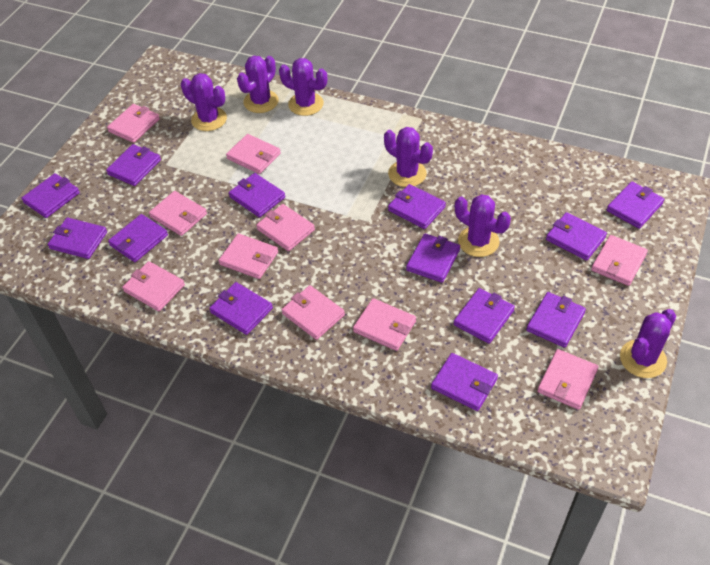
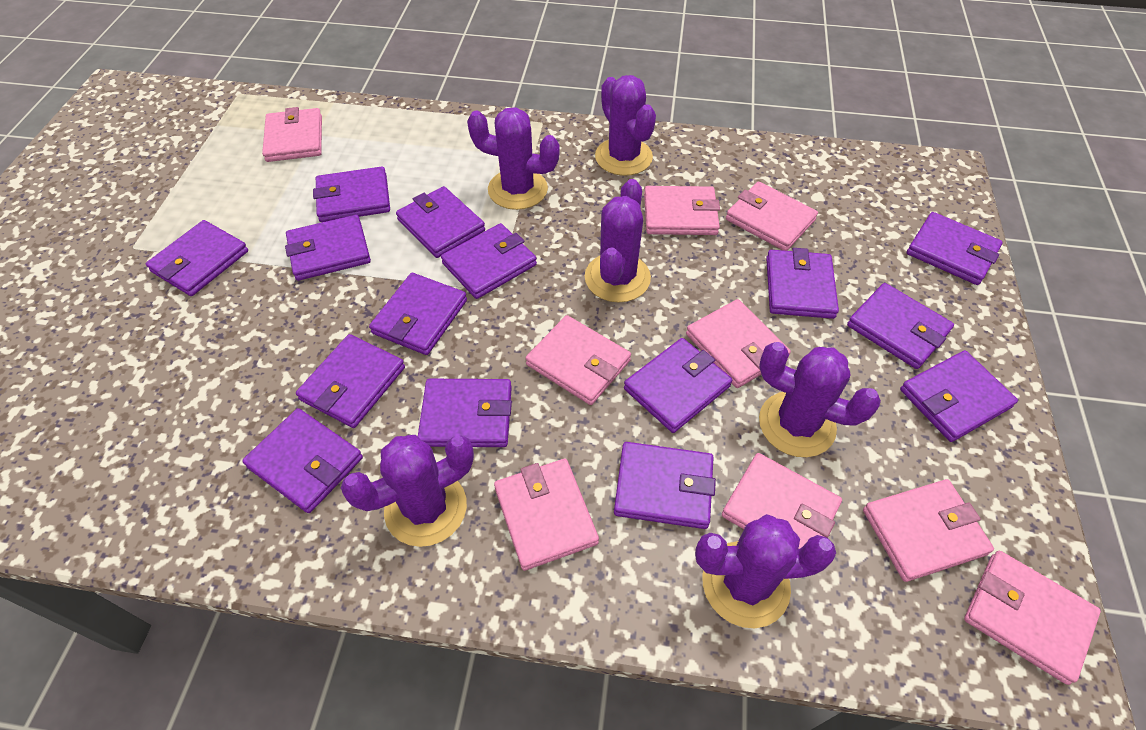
pink wallet: [107,104,160,143] [122,261,185,311] [149,191,207,236] [219,234,278,279] [226,134,281,174] [256,204,315,251] [281,285,345,340] [353,298,416,351] [537,349,598,410] [591,235,648,286] = 10 -> [262,107,322,162] [494,459,599,571] [526,315,631,405] [644,186,720,235] [686,299,791,388] [722,453,842,549] [726,182,818,251] [863,479,994,582] [964,551,1101,685] = 9
purple wallet: [21,173,80,218] [48,218,107,259] [106,144,161,186] [108,214,168,262] [209,282,273,335] [229,173,285,218] [388,184,446,229] [406,234,460,283] [431,353,498,411] [454,288,515,344] [526,292,586,348] [546,212,607,261] [607,182,664,229] = 13 -> [146,220,248,296] [242,408,363,513] [285,215,371,281] [296,334,405,428] [313,167,390,222] [369,273,467,355] [396,186,485,258] [418,379,512,447] [441,223,537,299] [614,442,716,529] [624,338,732,433] [766,248,839,319] [847,283,954,369] [900,350,1018,442] [907,212,1003,285] = 15

